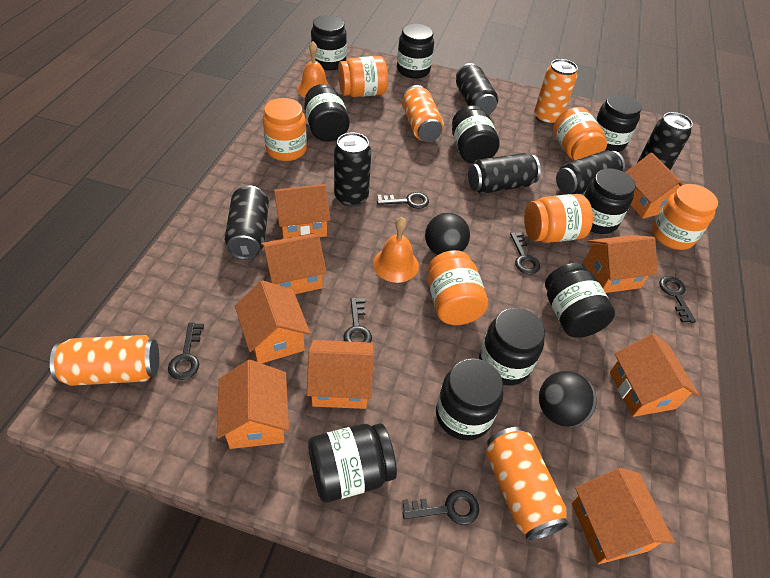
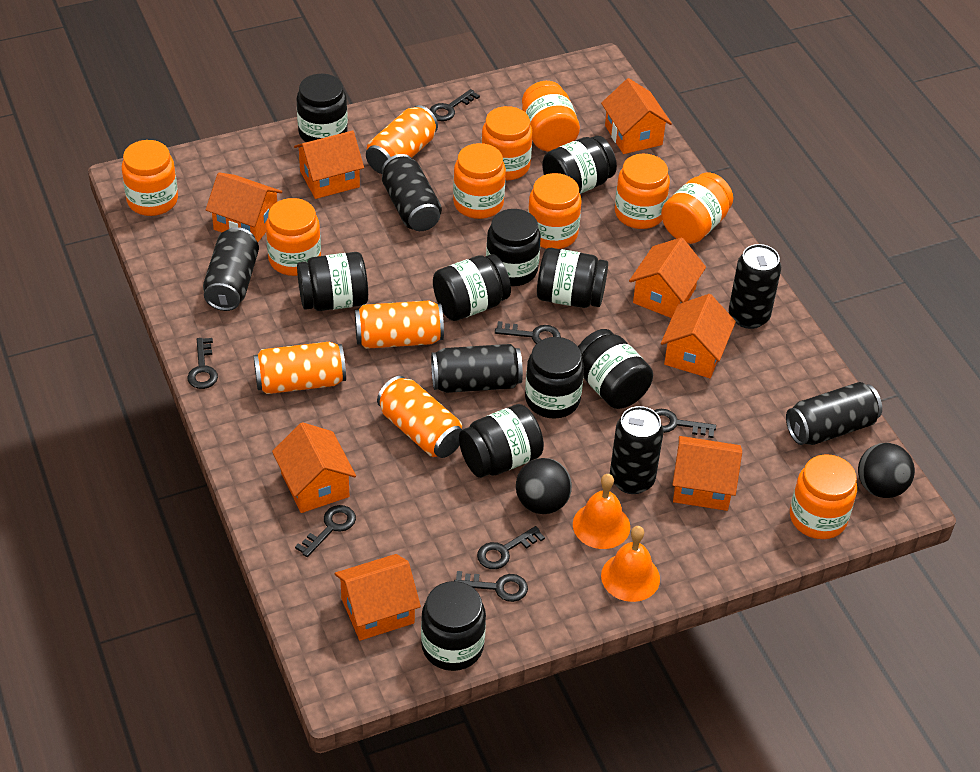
black key: [168,323,204,380] [343,298,372,343] [377,192,429,209] [402,490,479,525] [510,232,540,274] [659,276,696,323] = 6 -> [187,338,218,389] [295,505,356,557] [429,89,480,121] [454,571,528,602] [477,526,545,569] [495,321,561,344] [654,409,716,438] = 7
orange house: [217,360,289,449] [235,280,310,363] [261,233,327,294] [273,184,331,239] [307,340,374,409] [572,468,675,564] [583,235,658,293] [610,334,699,417] [625,153,683,219] = 9 -> [206,172,282,242] [272,422,356,513] [294,131,364,199] [335,554,421,641] [601,78,672,154] [629,237,706,318] [661,294,736,378] [672,436,742,511] = 8
orange jar: [263,98,307,161] [338,56,388,97] [428,250,488,325] [524,194,593,243] [553,107,607,161] [652,184,718,250] = 6 -> [122,140,178,216] [266,198,321,276] [453,143,506,219] [481,106,532,181] [522,81,580,152] [528,173,581,249] [615,153,670,229] [661,173,733,244] [790,454,857,539] = 9

